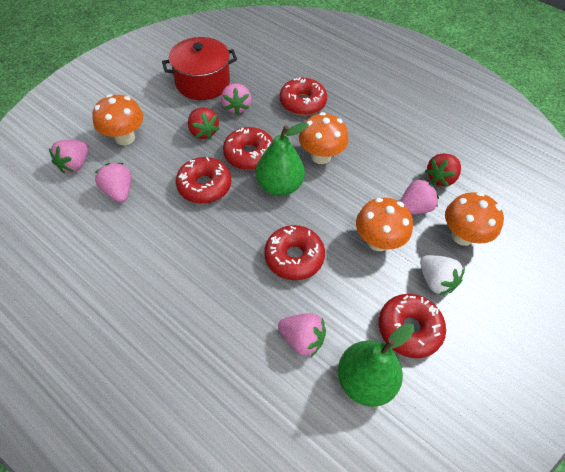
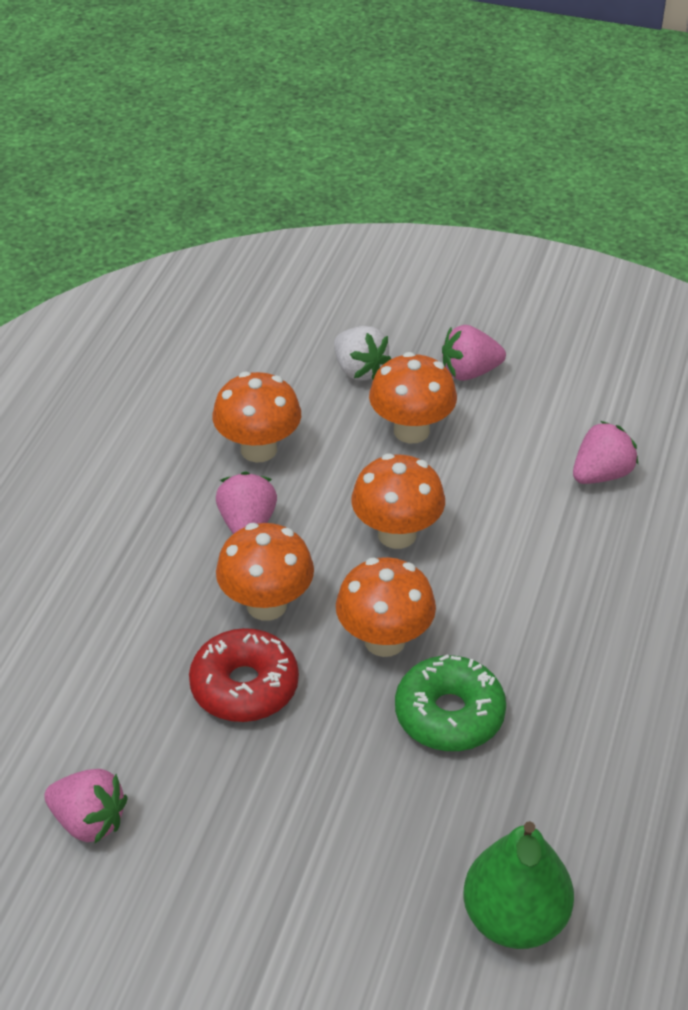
green donut: none = 0 -> [395,654,506,751] = 1
green pear: [256,123,309,196] [338,323,414,407] = 2 -> [463,821,574,949] = 1
orange mushroom: [92,94,143,145] [299,112,349,164] [356,197,413,251] [445,192,504,246] = 4 -> [213,372,301,462] [216,523,314,621] [336,557,436,657] [351,453,445,549] [369,352,457,443] = 5
pink strawberry: [49,140,89,173] [95,163,131,203] [221,83,251,115] [278,313,326,357] [400,178,439,214] = 5 -> [44,769,128,843] [216,471,277,534] [442,325,506,381] [573,421,638,484] = 4
red donut: [176,157,231,203] [223,127,273,170] [264,225,325,280] [280,77,327,115] [379,294,446,358] = 5 -> [189,628,299,722] = 1
red pot: [162,37,237,100] = 1 -> none = 0
red strawberry: [188,108,220,140] [425,153,461,186] = 2 -> none = 0

